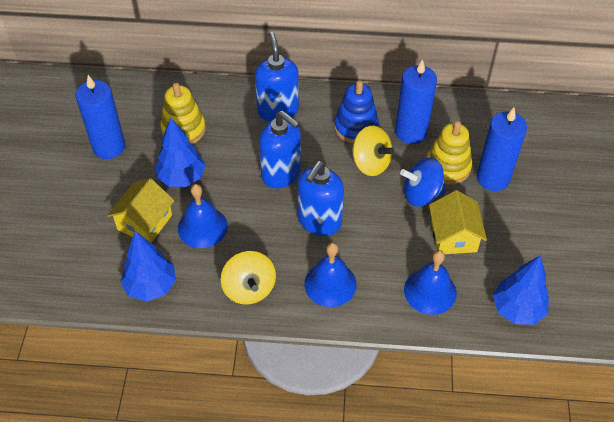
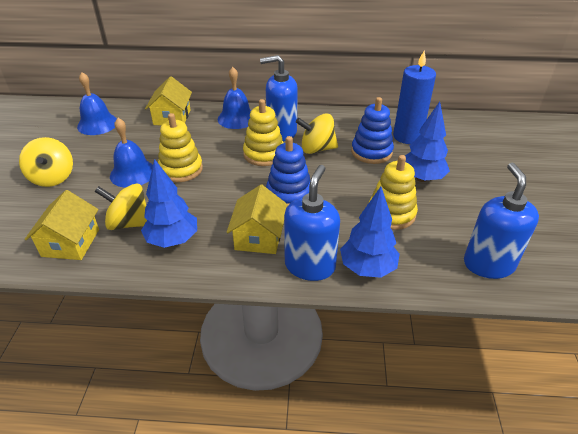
blue candle: [76,75,125,159] [395,59,437,144] [476,108,527,191] = 3 -> [393,50,436,144] = 1
blue spinning top: [400,157,446,206] = 1 -> none = 0
blue stacking toy: [334,80,379,143] = 1 -> [266,136,310,207] [351,97,394,164] = 2
yellow house: [107,178,175,243] [429,190,487,254] = 2 -> [25,190,99,260] [145,76,192,125] [227,185,288,254] = 3
yellow spinning top: [221,251,276,304] [352,125,394,176] = 2 -> [19,137,73,187] [95,183,147,230] [296,113,338,154] = 3
yellow stacking toy: [160,83,206,144] [426,121,472,185] = 2 -> [158,113,203,182] [243,99,284,166] [369,155,418,230] = 3

